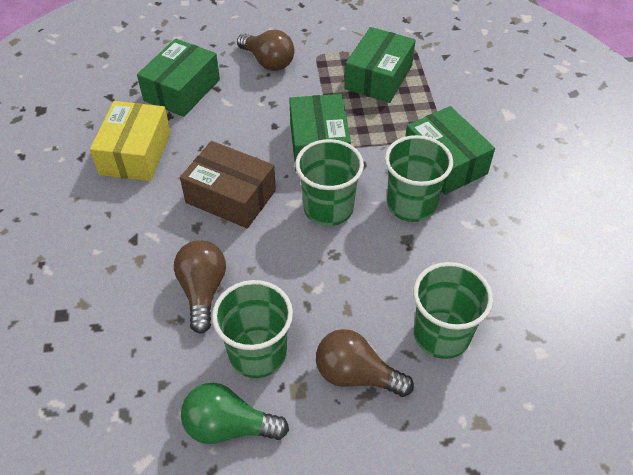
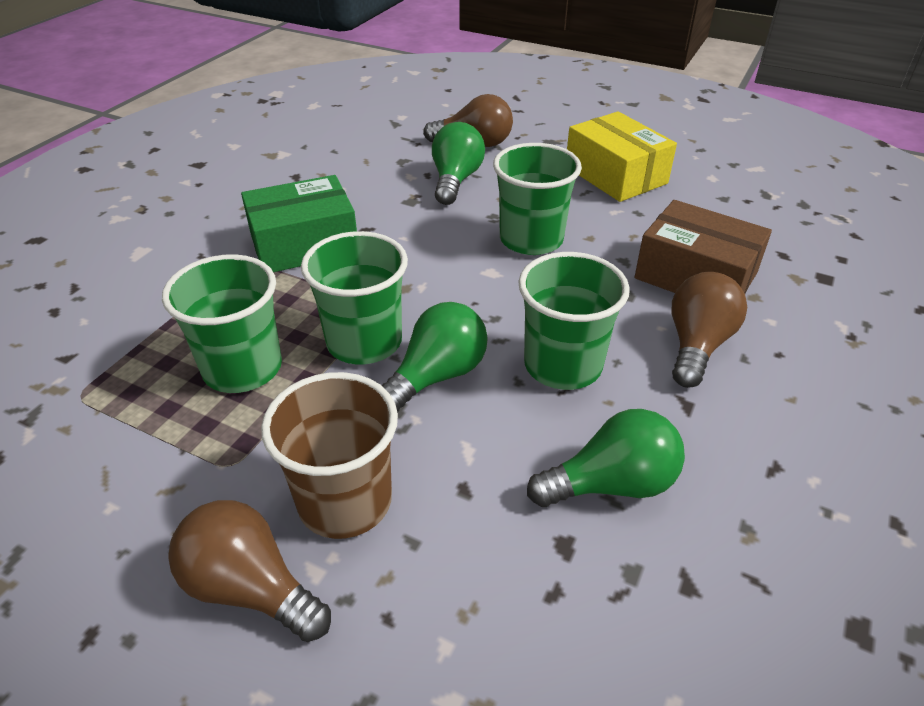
brown cup: none = 0 -> [261,372,398,539] = 1
green box: [137,39,220,117] [289,94,351,172] [344,27,416,103] [405,106,495,195] = 4 -> [241,175,357,272] = 1
green light bulb: [181,383,289,444] = 1 -> [382,302,488,413] [432,122,485,205] [527,409,685,507] = 3

